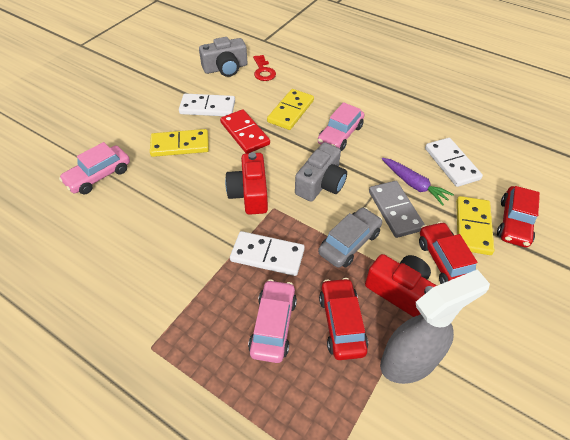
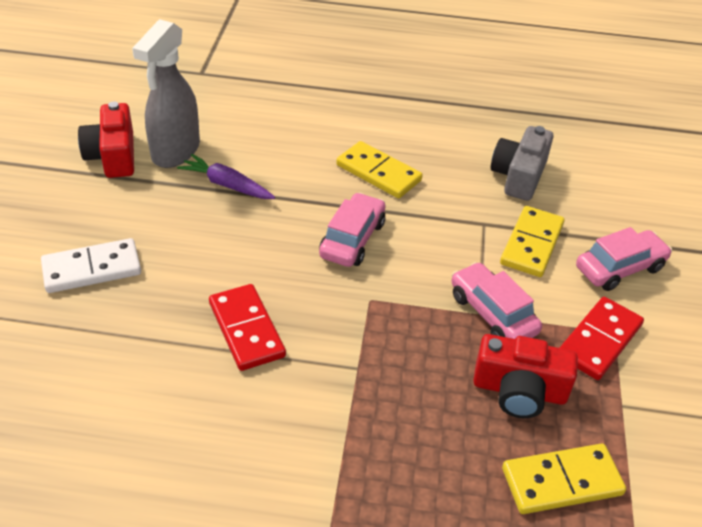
grey camera: [199,37,247,77] [295,142,347,202] = 2 -> [491,126,553,201] = 1
grey car: [318,207,382,268] = 1 -> none = 0
grey domino: [369,181,425,238] = 1 -> none = 0
red car: [319,278,368,360] [419,222,477,284] [497,186,540,248] = 3 -> none = 0
red domino: [220,109,270,153] = 1 -> [209,284,286,371] [560,297,644,380] = 2
red key: [253,55,276,81] = 1 -> none = 0
white domino: [179,94,235,116] [230,231,305,276] [425,138,483,187] = 3 -> [41,238,141,293] = 1

